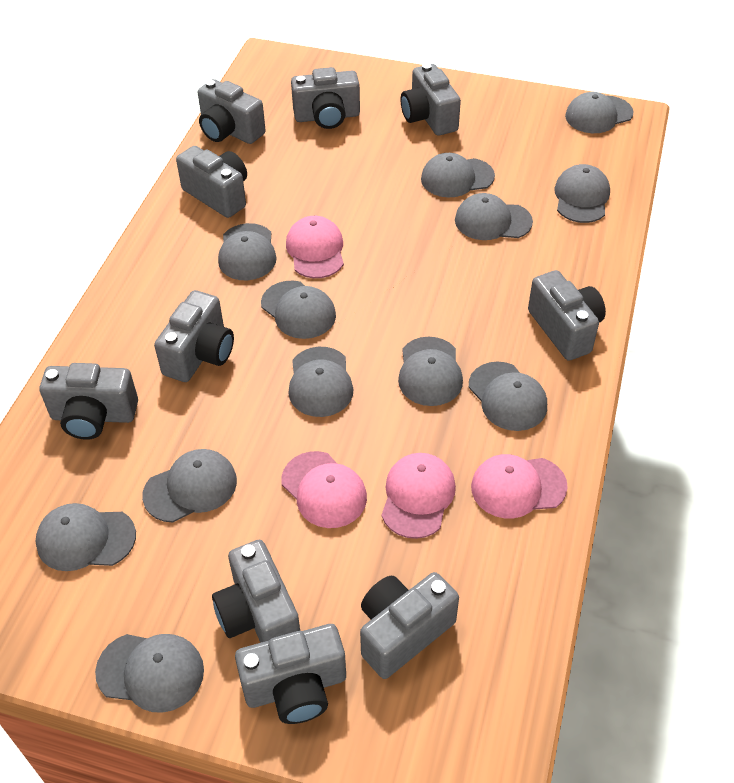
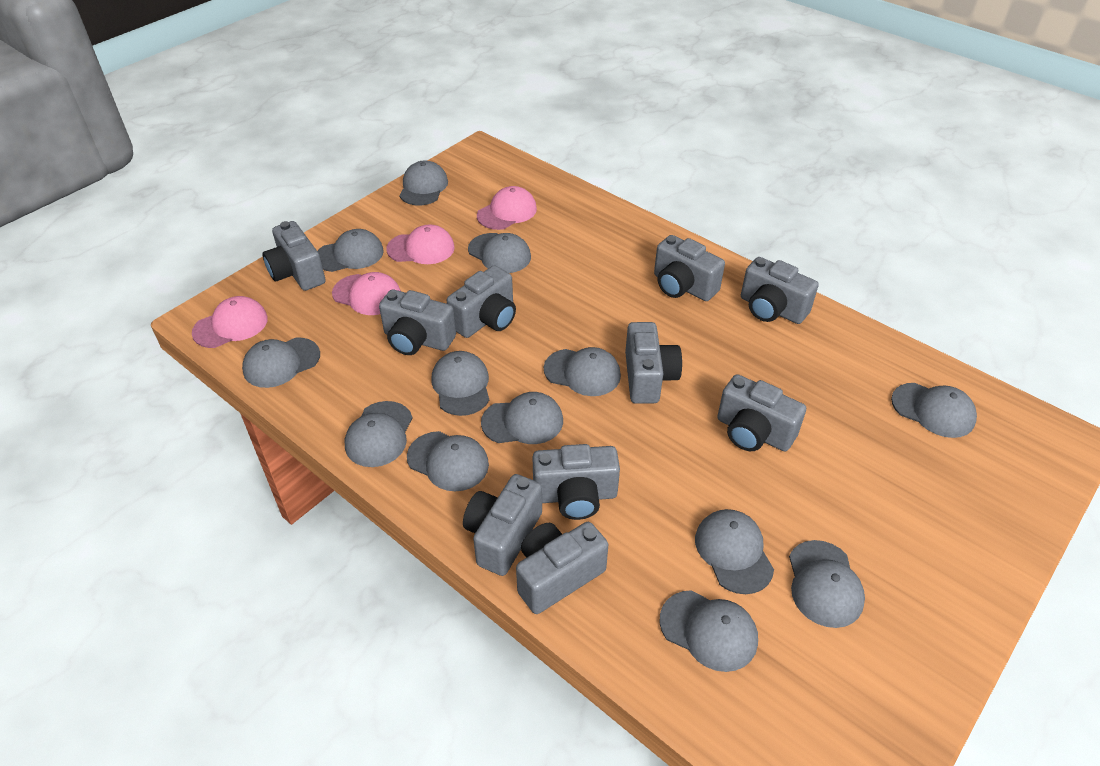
grey cap: [36,503,136,571] [95,634,204,713] [142,449,237,522] [218,223,277,280] [261,281,336,339] [288,347,353,417] [398,337,463,406] [421,153,495,198] [455,193,533,240] [469,361,547,431] [554,164,610,223] [565,92,634,133] = 12 -> [242,337,320,388] [318,229,384,272] [345,401,412,467] [399,160,448,205] [407,431,489,492] [431,351,489,416] [468,233,531,273] [481,392,563,444] [544,347,621,396] [660,590,758,672] [695,509,774,594] [789,540,865,628] [891,383,977,438] = 13

